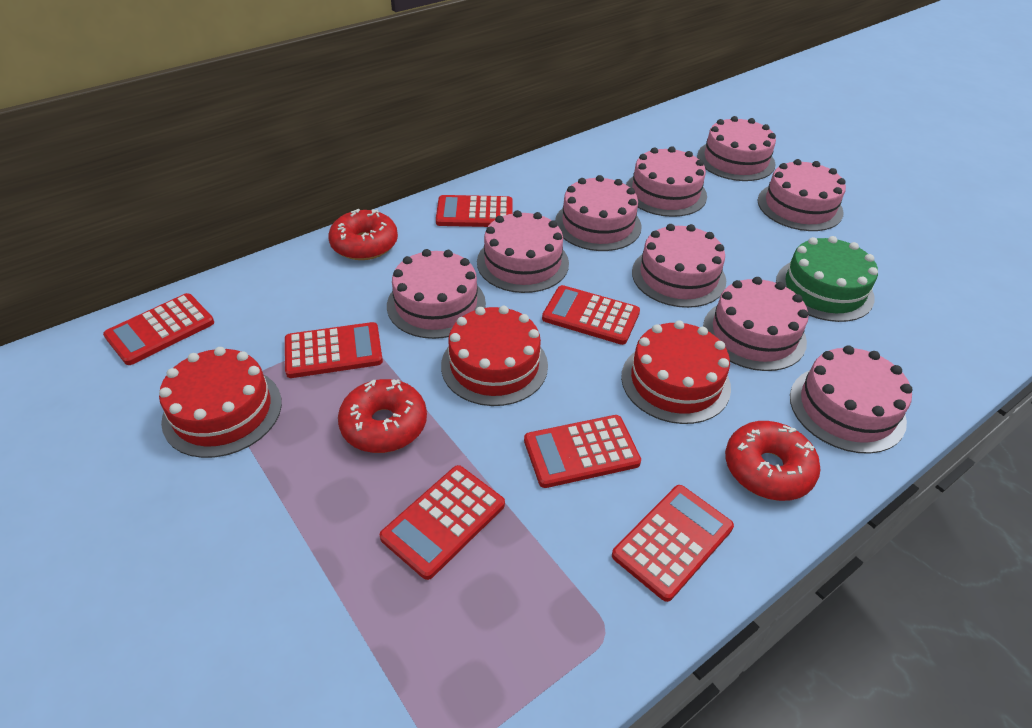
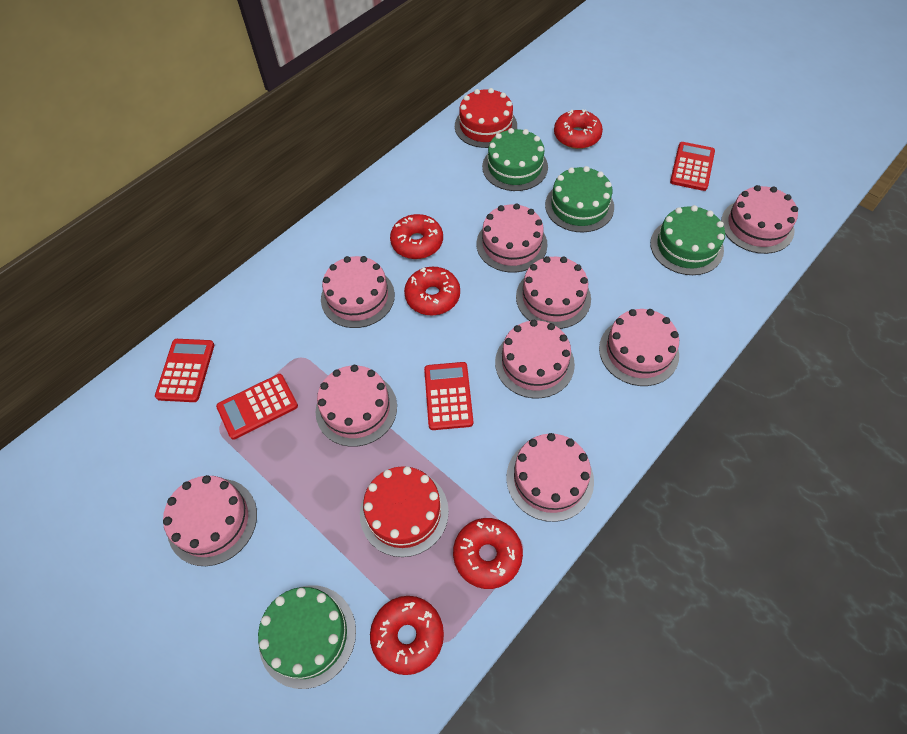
green cake: [776,236,878,322] = 1 -> [258,585,356,689] [482,128,548,191] [545,166,614,233] [650,205,725,275] = 4
red cake: [159,347,282,458] [441,306,548,406] [621,320,731,424] = 3 -> [360,466,449,557] [455,88,517,148] = 2
red calculator: [103,293,214,365] [285,322,383,378] [379,465,505,580] [436,195,513,227] [524,415,641,488] [542,285,640,345] [612,485,734,602] = 7 -> [155,339,214,402] [216,374,298,440] [424,362,473,430] [670,142,715,191] = 4
red donut: [328,209,398,260] [338,379,427,453] [725,421,820,501] = 3 -> [370,596,444,675] [390,214,443,259] [404,267,460,315] [453,518,523,589] [554,109,603,149] = 5

